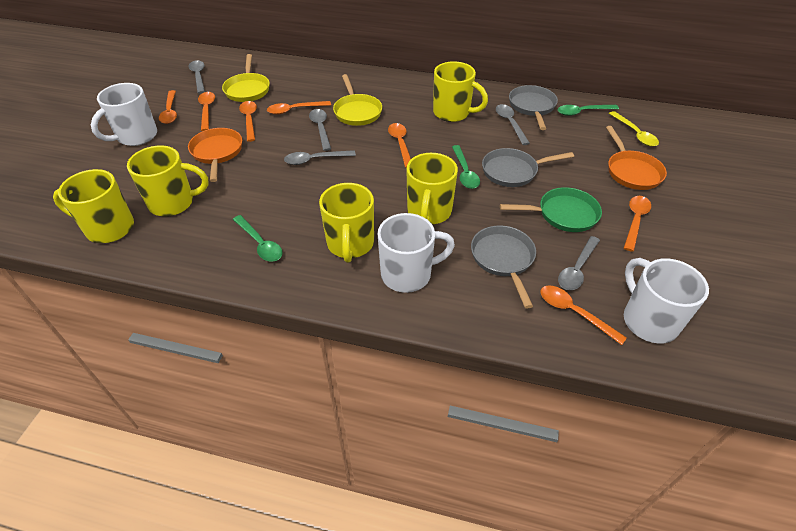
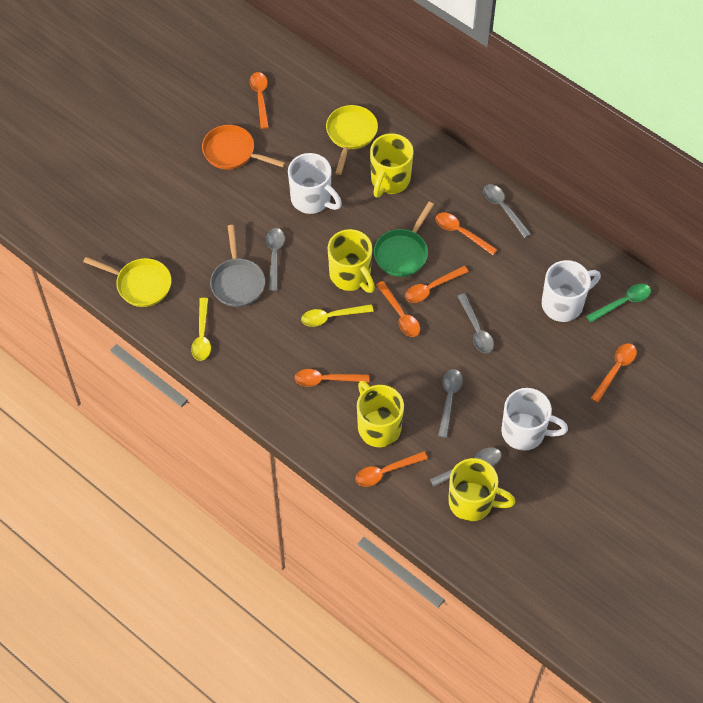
green spoon: [233,215,283,262] [452,145,480,189] [558,105,619,116] = 3 -> [586,284,651,323] = 1
grey pan: [471,225,536,309] [482,148,574,187] [509,85,558,130] = 3 -> [210,225,265,307] = 1
orange pan: [188,128,242,182] [606,126,667,190] = 2 -> [202,125,286,170] = 1
yellow mug: [53,169,134,243] [127,146,209,216] [319,183,374,263] [406,153,458,224] [433,61,488,122] = 5 -> [328,229,375,293] [357,381,404,447] [370,133,414,198] [448,458,515,521] = 4
yellow spoon: [609,111,659,147] = 1 -> [191,298,211,361] [301,304,374,327] = 2

